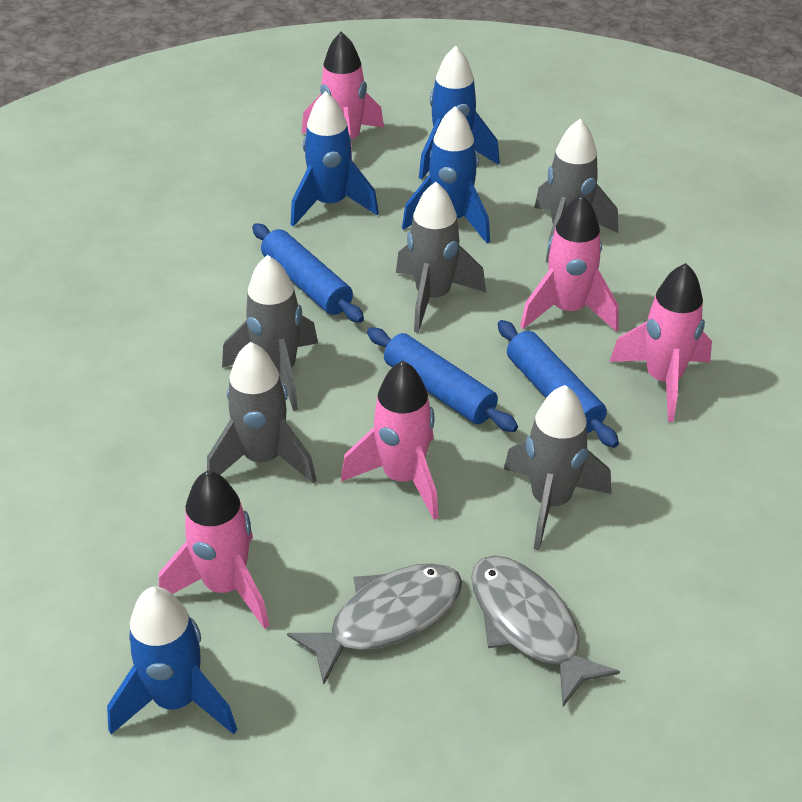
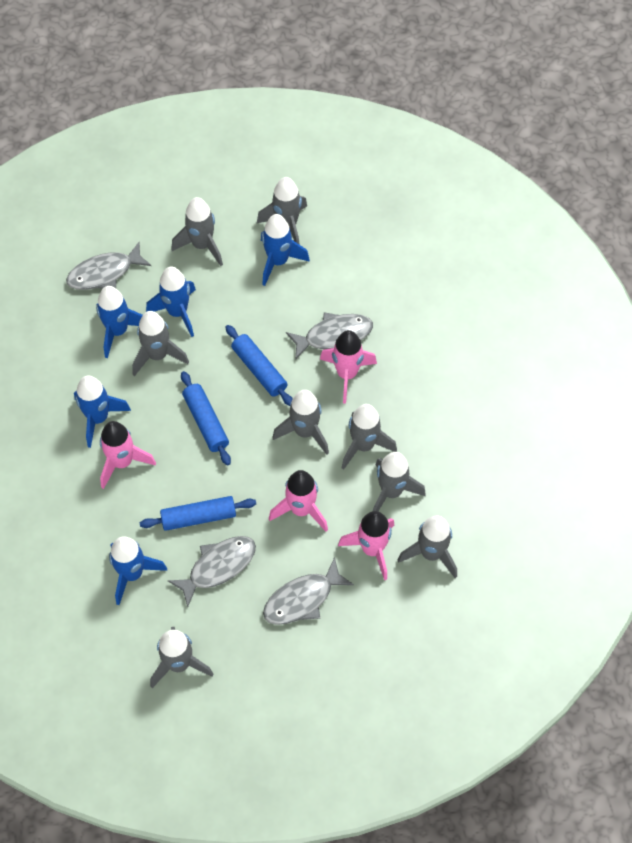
blue rocket: [107,587,237,735] [291,91,379,227] [402,106,490,244] [419,46,500,179] = 4 -> [74,375,131,448] [96,286,143,358] [109,536,167,605] [146,266,196,337] [261,214,310,286] = 5
grey fish: [287,563,462,685] [471,556,620,707] = 2 -> [66,242,151,290] [168,536,256,607] [263,557,354,625] [286,312,373,359] = 4
grey rocket: [207,342,316,484] [222,255,318,411] [396,182,486,333] [504,385,611,550] [534,119,618,263] = 5 -> [132,311,189,376] [150,627,213,688] [172,197,223,266] [257,177,307,245] [272,390,329,455] [342,404,397,470] [373,452,426,511] [398,515,457,578] = 8
pink rocket: [159,470,269,629] [302,31,384,160] [341,361,439,520] [520,195,619,332] [609,263,712,422] = 5 -> [100,421,156,489] [269,470,328,532] [320,330,377,404] [338,511,394,580] = 4

